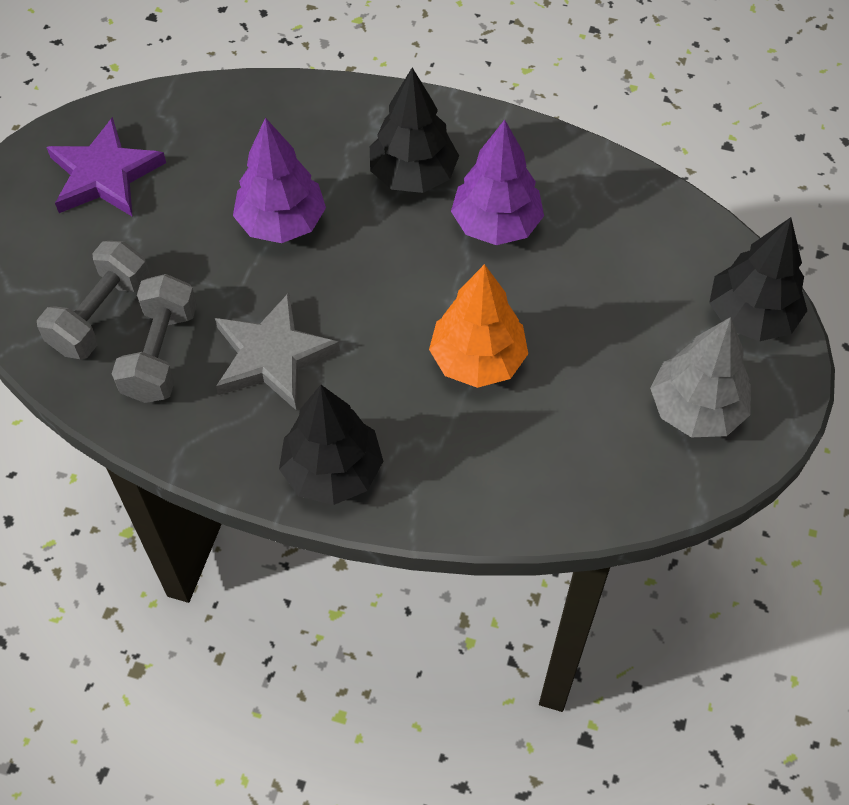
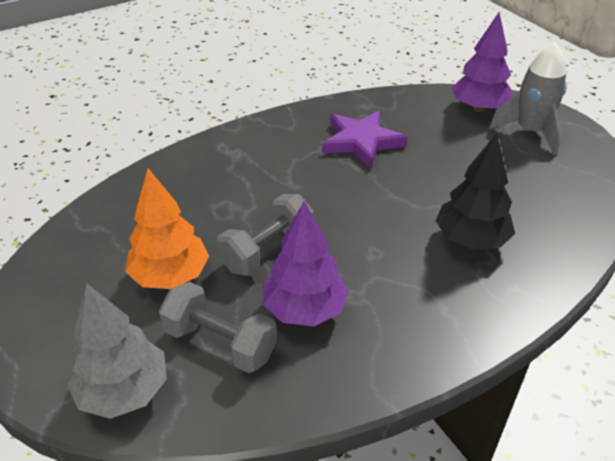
black tree: [279,385,383,505] [370,68,459,193] [709,217,807,341] = 3 -> [436,133,515,250] = 1
grey rocket: none = 0 -> [489,42,567,155] = 1
grey star: [215,293,340,410] = 1 -> none = 0

